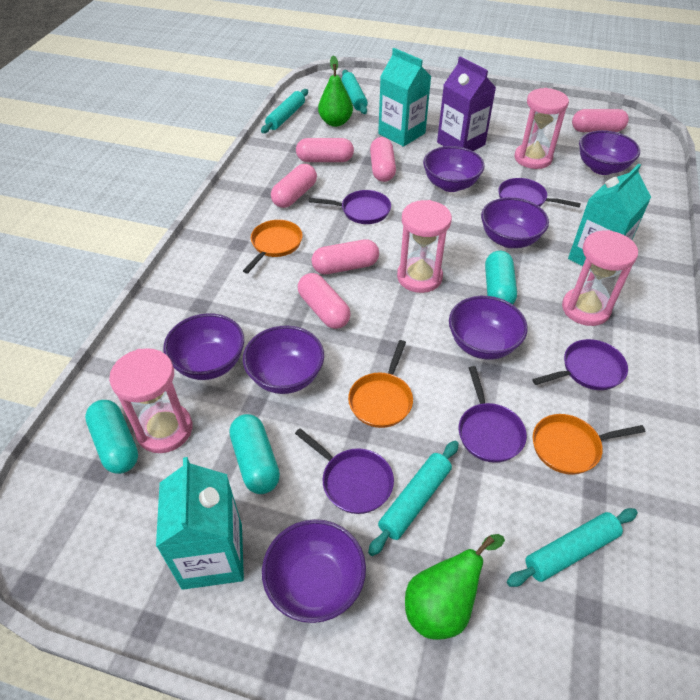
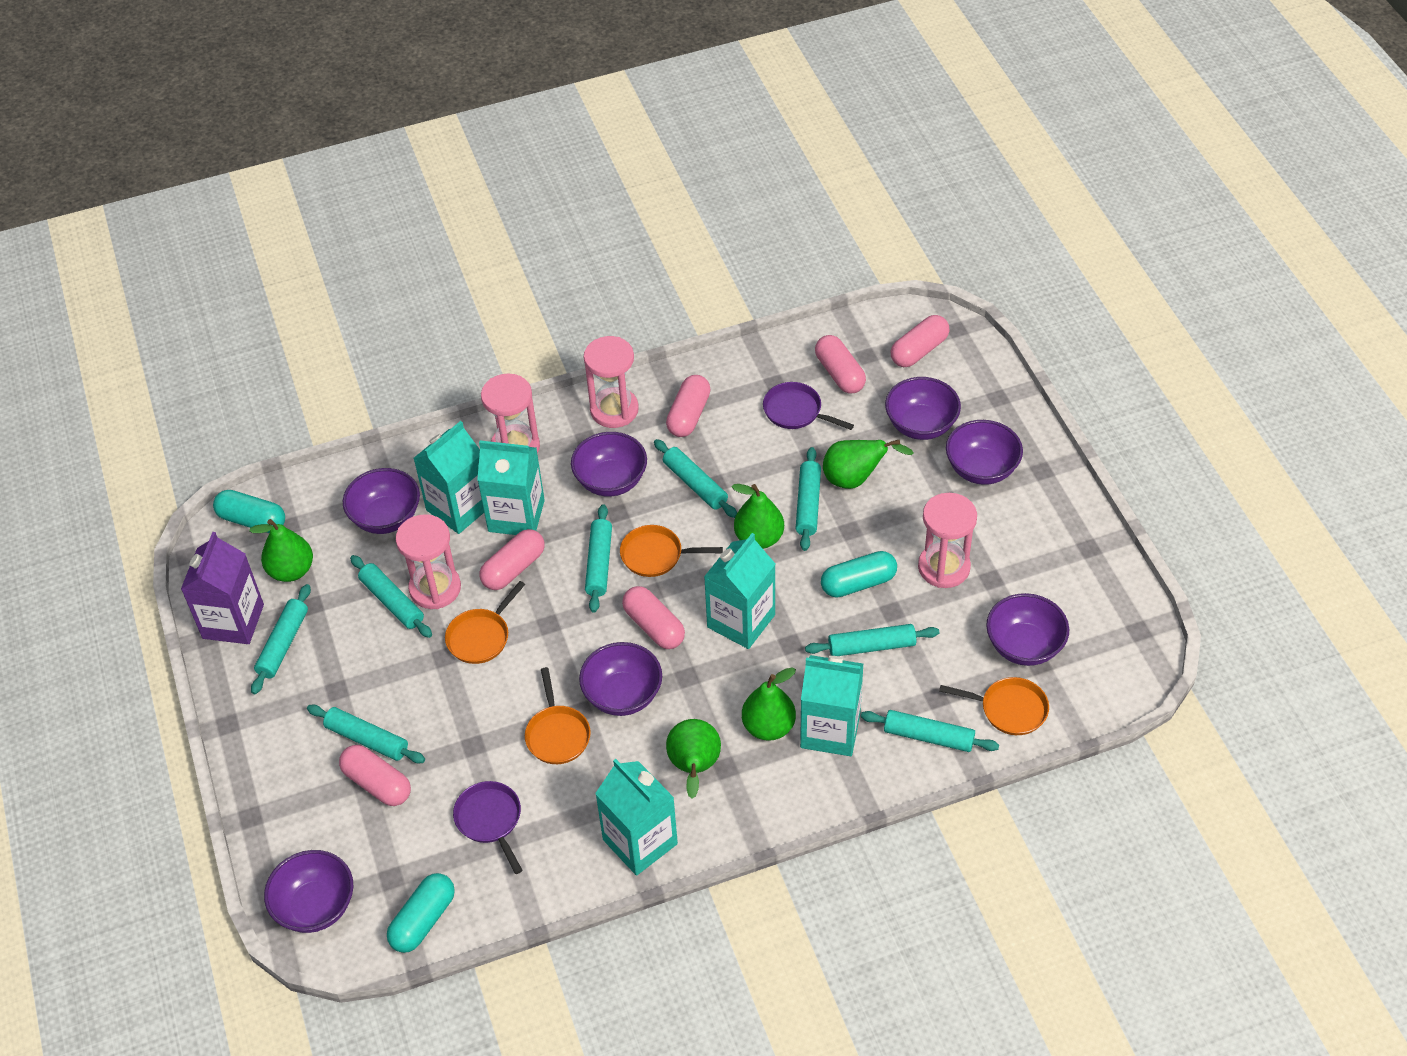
green pear: [318,55,353,127] [405,534,505,640] = 2 -> [250,519,313,582] [666,719,721,799] [732,484,784,549] [742,667,796,741] [823,440,914,489] = 5
orange pan: [243,220,303,274] [348,340,413,428] [533,414,645,475] = 3 -> [445,581,526,664] [525,667,591,764] [620,525,723,577] [939,677,1049,735] = 4
purple pan: [295,428,394,514] [309,190,391,224] [459,366,527,463] [498,178,581,207] [532,339,628,390] = 5 -> [453,781,523,874] [763,382,854,430] = 2
turquoise carton: [156,457,244,590] [378,48,432,147] [568,164,651,266] = 3 -> [413,421,484,534] [477,440,545,535] [595,759,678,876] [704,533,775,649] [800,655,863,756] = 5
turquoise rolling pin: [261,89,308,133] [342,70,368,114] [368,441,459,556] [507,508,638,587] = 4 -> [251,584,311,694] [307,705,425,763] [350,555,432,638] [585,504,612,613] [654,439,737,518] [796,447,821,551] [805,624,939,656] [861,710,999,752] = 8

